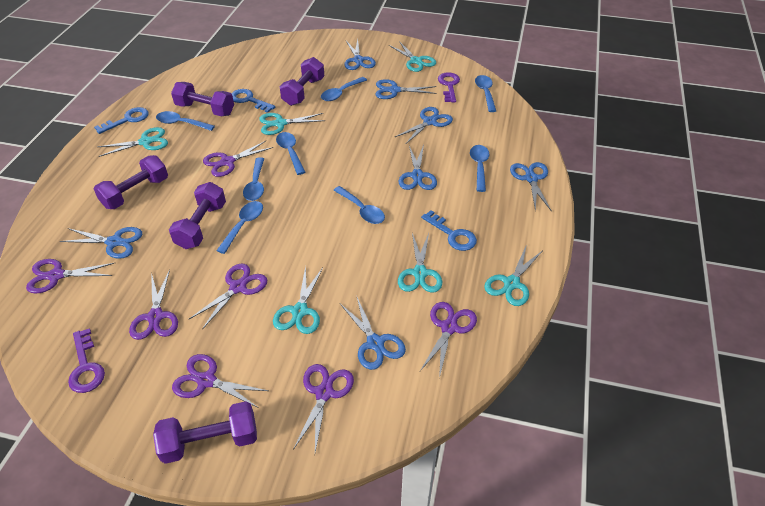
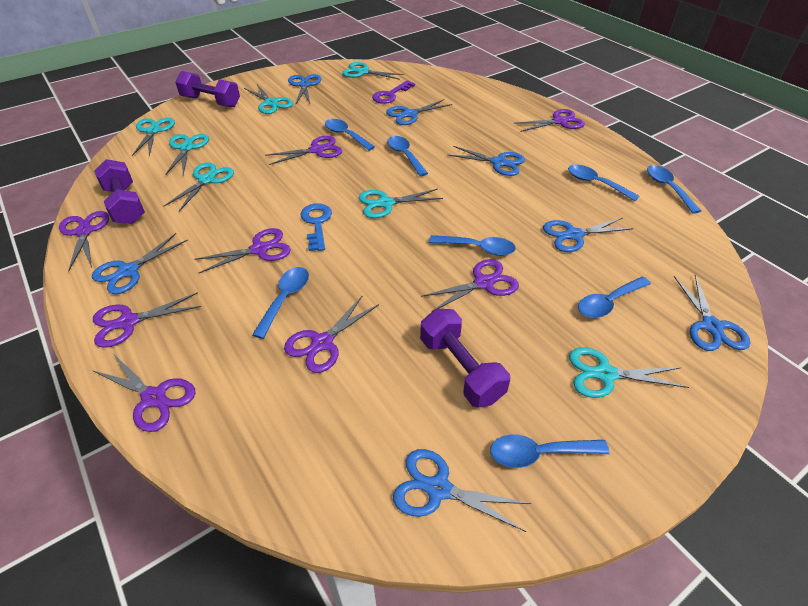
blue key: [94,107,149,134] [231,89,275,113] [421,210,477,251] = 3 -> [301,203,332,251] = 1
purple dumbbell: [94,155,168,209] [153,401,257,464] [169,182,226,249] [171,82,234,116] [280,57,324,106] = 5 -> [94,159,145,224] [175,71,240,107] [420,309,510,407] = 3
purple key: [68,328,105,393] [438,72,460,102] = 2 -> [372,80,415,104] = 1
purple scissors: [26,259,114,294] [129,270,178,340] [172,354,269,408] [189,263,267,330] [203,141,273,177] [293,364,354,452] [420,302,477,378] = 7 -> [59,211,109,271] [92,354,196,432] [93,292,202,348] [194,228,291,273] [265,136,342,165] [284,295,379,373] [421,259,519,310] [514,109,585,132] = 8
turquoise scissors: [98,127,168,157] [259,113,325,135] [273,266,323,334] [389,41,436,72] [398,233,442,293] [484,244,542,306] = 6 -> [132,118,175,156] [163,163,234,212] [165,134,209,175] [244,84,293,114] [342,62,404,80] [359,189,443,218] [569,347,689,398] = 7

